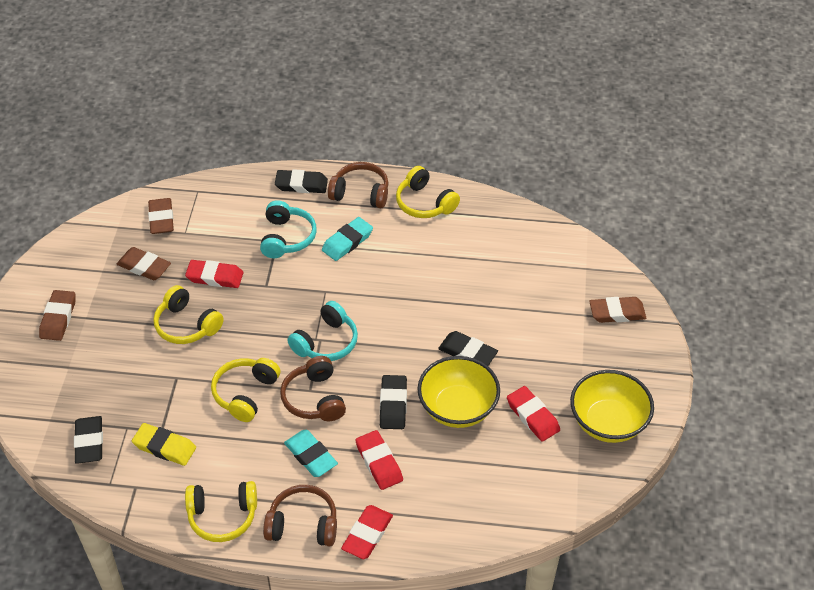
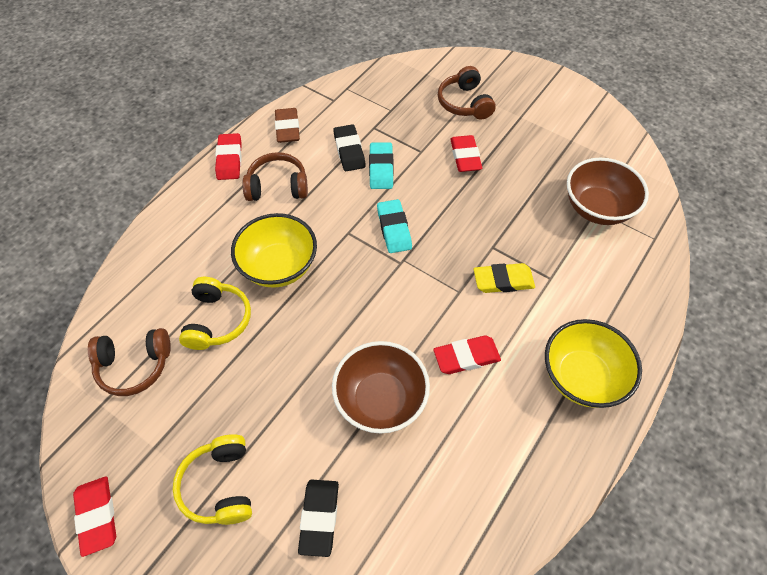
black eraser: [74,416,103,464] [275,169,328,193] [380,375,407,429] [438,331,498,366] = 4 -> [298,480,339,557] [333,124,366,171] = 2
brown bowl: none = 0 -> [332,341,430,434] [567,158,649,225] = 2
brown eraser: [39,290,76,341] [117,247,171,280] [148,198,174,234] [589,297,646,323] = 4 -> [275,108,300,143] = 1
turquoise headphones: [260,200,317,258] [287,301,358,361] = 2 -> none = 0
yellow headphones: [153,285,224,344] [185,481,257,542] [211,358,281,422] [396,166,460,218] = 4 -> [173,434,252,525] [179,277,251,350] = 2

